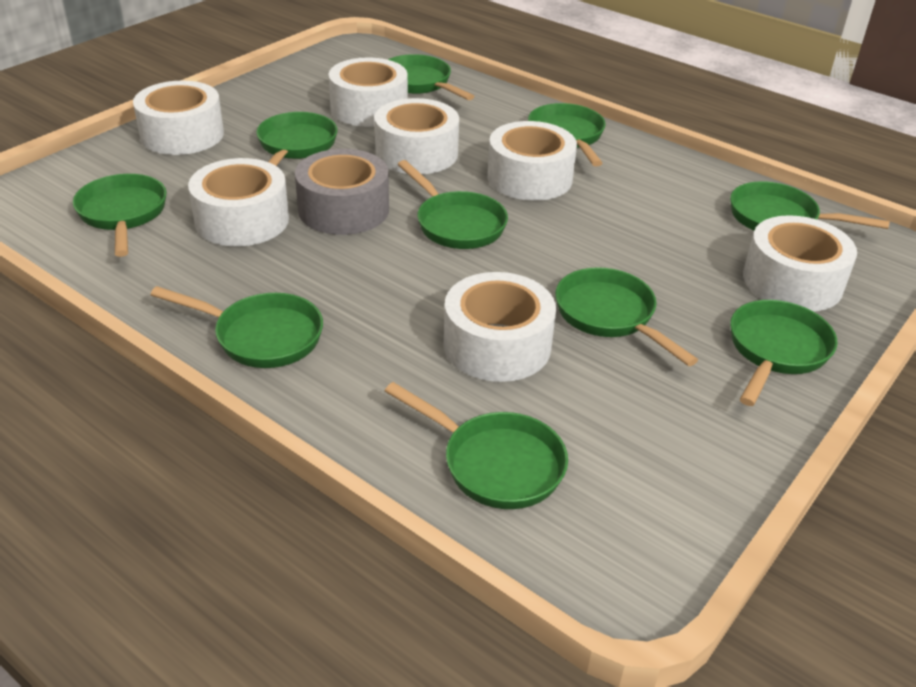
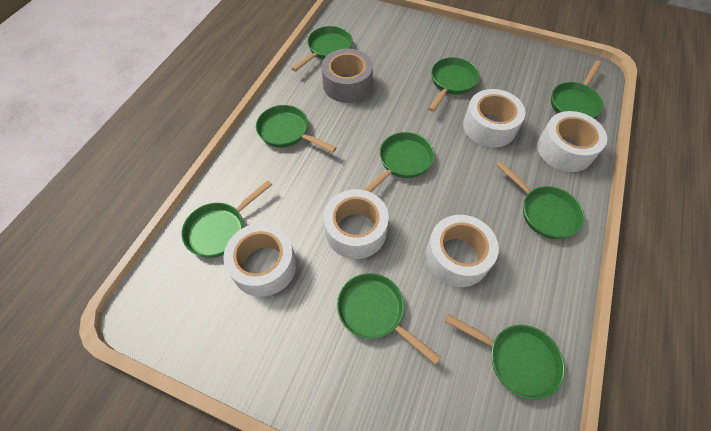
green pan: [73,174,167,257] [151,286,323,368] [256,112,337,166] [385,382,568,509] [388,54,474,100] [397,160,508,249] [528,103,606,166] [555,267,698,366] [730,181,890,230] [730,300,838,406] = 10 -> [181,180,272,258] [256,105,337,152] [291,26,353,72] [337,273,441,365] [364,132,434,192] [429,57,480,112] [445,314,565,400] [496,161,584,239] [551,60,604,118] = 9
white tape: [133,81,224,155] [188,158,289,246] [329,57,408,127] [374,98,459,174] [444,272,556,382] [487,121,577,201] [743,215,857,312] = 7 -> [223,223,296,297] [324,189,389,259] [426,215,499,287] [463,89,525,148] [537,111,607,172] = 5

